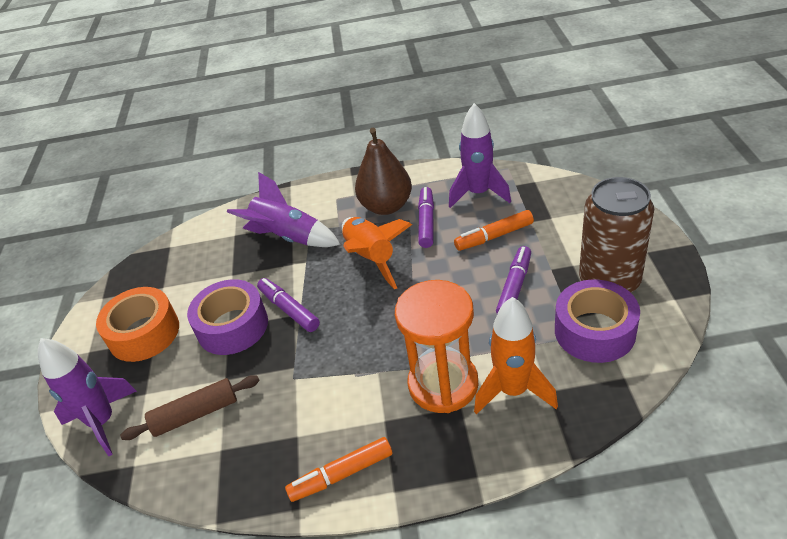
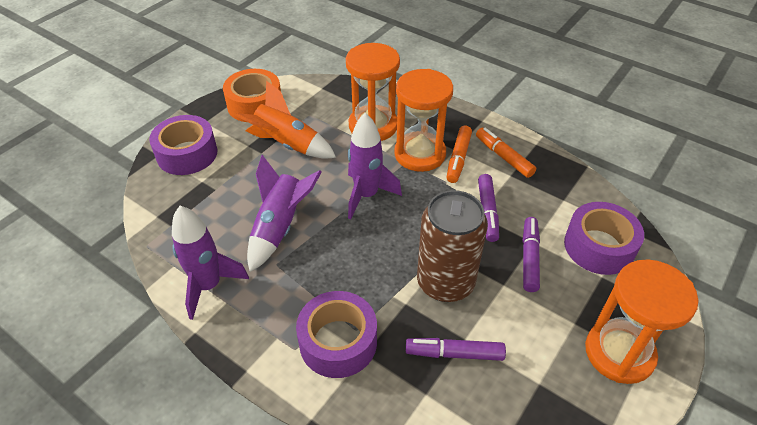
brown pear: [355,128,412,215] = 1 -> none = 0
brown rolling pin: [120,375,260,440] = 1 -> none = 0
orange hourglass: [395,280,478,413] = 1 -> [346,43,400,141] [394,69,453,172] [585,259,698,384] = 3
orange rocket: [342,217,412,289] [474,297,558,415] = 2 -> [235,81,336,159] = 1
purple tape: [187,279,268,355] [555,280,640,363] = 2 -> [149,115,217,175] [296,291,377,378] [564,202,644,275] = 3

